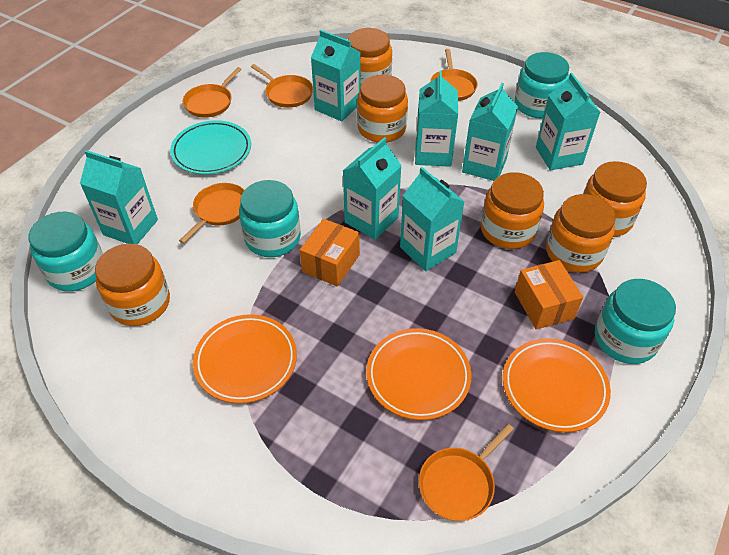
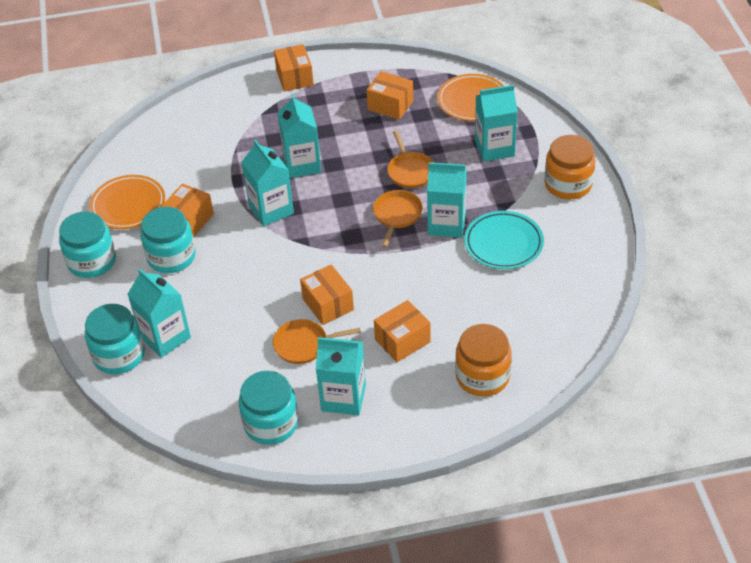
orange box: [300,219,360,287] [515,260,583,329] = 2 -> [161,184,214,238] [274,44,314,92] [300,264,354,325] [367,71,413,120] [374,300,431,362] = 5
orange jar: [95,244,170,326] [348,28,392,84] [357,74,408,143] [481,172,544,249] [546,194,616,273] [583,161,647,237] = 6 -> [455,324,512,396] [544,135,595,199] = 2
orange pan: [179,183,244,244] [183,67,242,118] [251,64,313,108] [419,424,514,521] [430,49,478,101] = 5 -> [273,319,361,364] [373,190,423,247] [387,131,434,188] = 3
orange plate: [193,314,297,403] [366,328,471,420] [503,338,611,432] = 3 -> [89,175,165,229] [437,74,504,121] = 2
turquoise carton: [80,150,158,244] [311,30,361,121] [343,137,402,240] [400,167,465,271] [415,71,458,167] [462,83,518,181] [536,73,600,170] = 7 -> [128,269,191,358] [242,140,294,226] [278,94,321,178] [316,337,366,415] [427,162,467,238] [475,85,518,162] = 6

